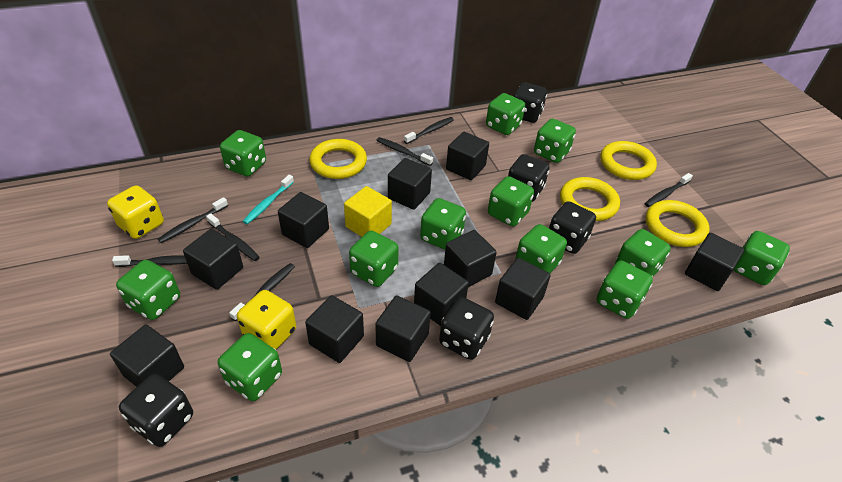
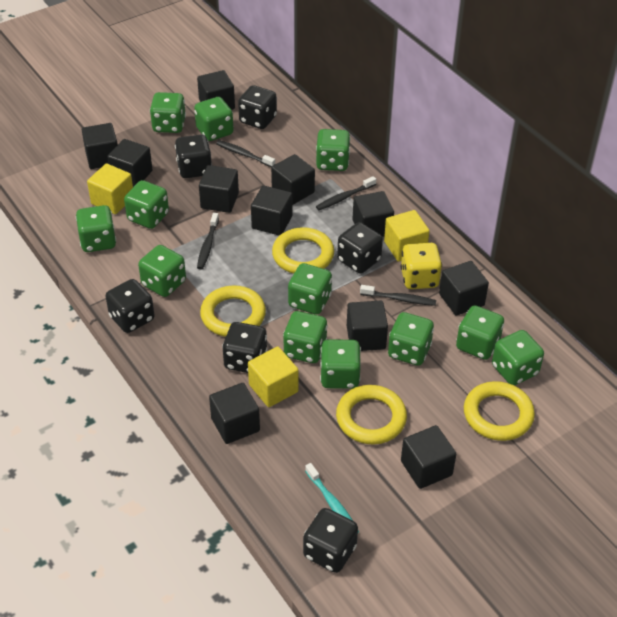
black dice: [119,374,193,447] [439,297,494,360] [508,154,549,202] [514,82,547,123] [549,201,596,254] = 5 -> [106,279,154,333] [175,135,212,178] [222,322,268,373] [238,85,277,129] [303,508,358,573] [337,222,383,274] = 6
black toothbrush: [112,255,187,267] [158,197,228,243] [206,213,260,261] [229,263,295,321] [377,137,433,166] [404,117,454,144] [645,173,693,207] = 7 -> [197,213,219,269] [216,140,275,167] [316,176,376,210] [360,285,436,306] = 4
yellow cube: [344,186,392,237] = 1 -> [87,163,133,214] [248,346,299,407] [384,210,429,262] = 3
yellow dice: [107,185,164,239] [237,290,296,350] = 2 -> [401,243,442,289] = 1

